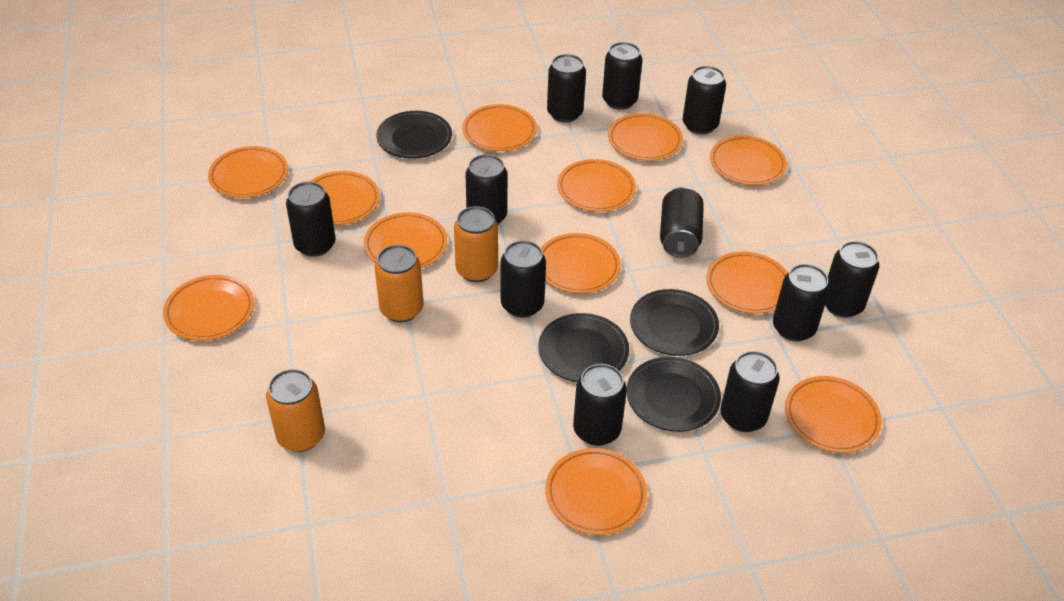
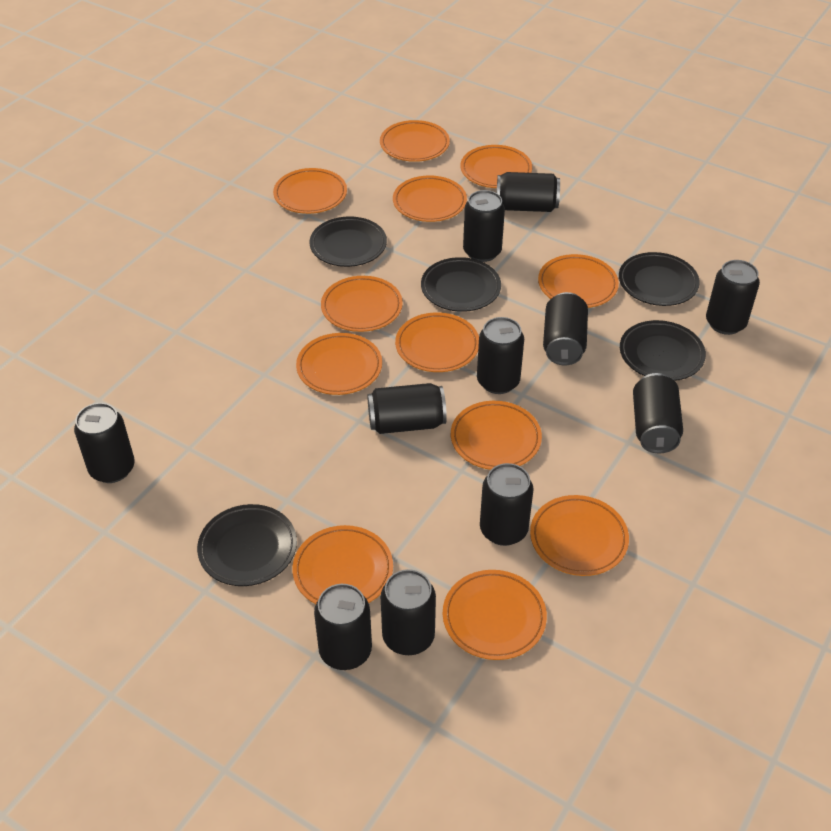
black plate: [376,111,452,159] [538,313,629,382] [627,357,721,432] [630,289,719,356] = 4 -> [197,504,297,586] [309,216,387,267] [421,257,501,312] [619,252,700,306] [620,320,706,381] = 5
orange can: [266,369,325,452] [375,245,424,322] [454,206,498,282] = 3 -> none = 0

